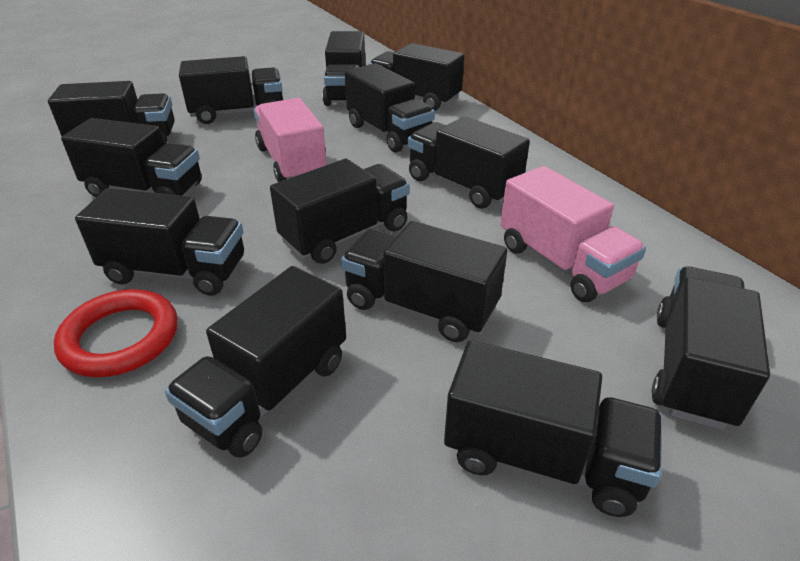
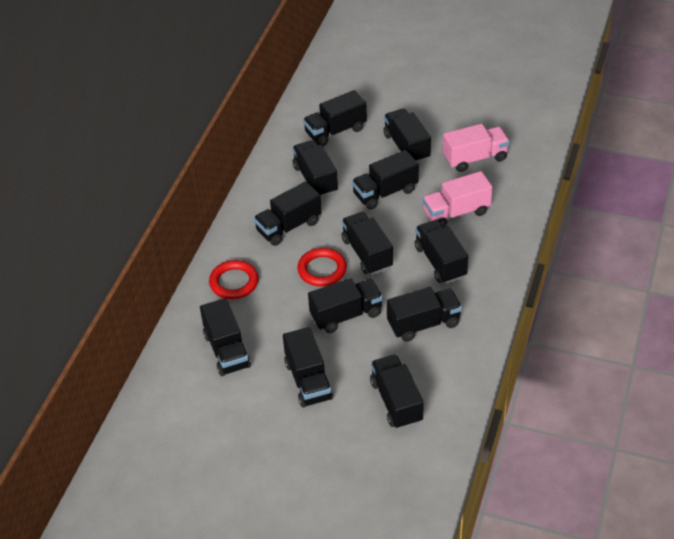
black truck: [48,81,175,145] [61,118,202,197] [75,188,244,296] [165,266,346,458] [179,56,283,124] [270,159,410,264] [322,31,366,106] [341,221,507,342] [345,63,435,153] [369,43,464,111] [408,116,530,209] [444,340,662,517] [652,266,770,430] = 13 -> [200,298,251,376] [254,182,322,246] [283,327,333,408] [292,140,338,198] [303,90,367,146] [308,278,383,333] [342,212,393,275] [352,150,419,210] [370,354,424,429] [384,108,431,162] [387,287,462,342] [415,220,468,284] = 12
red ring: [54,289,177,377] = 1 -> [209,260,259,299] [297,248,347,286] = 2

